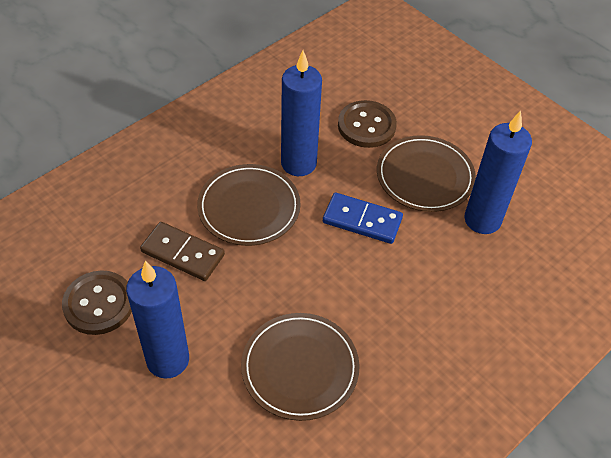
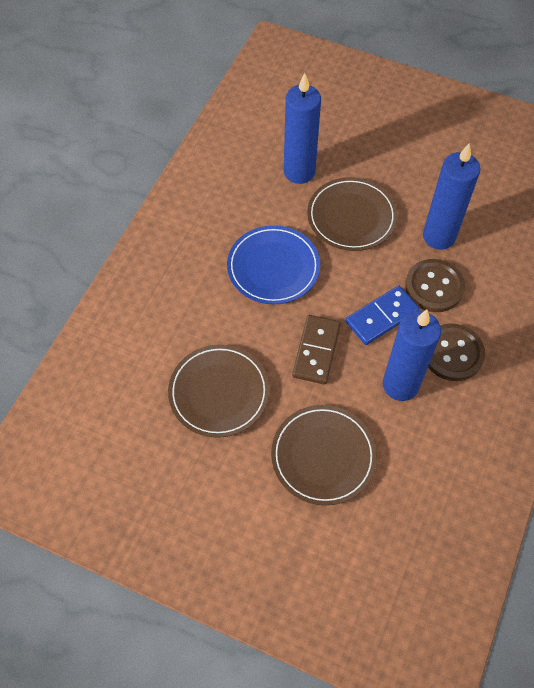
blue plate: none = 0 -> [227,225,320,304] = 1

